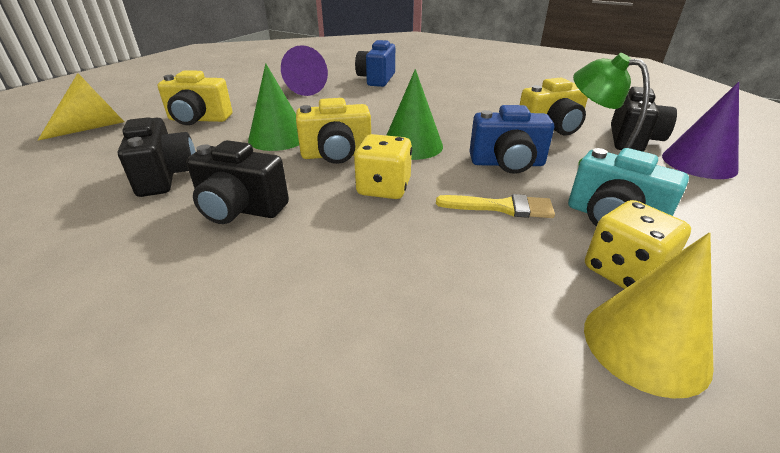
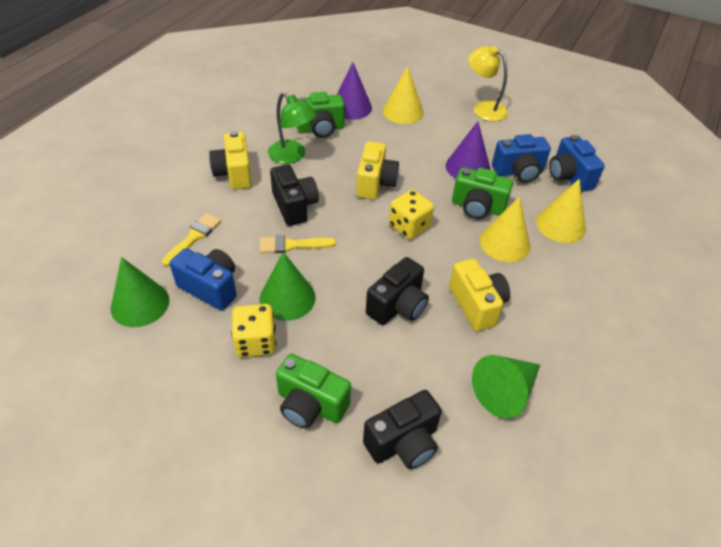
blue camera: [355,40,395,87] [470,105,554,174] = 2 -> [170,248,237,311] [492,134,551,183] [549,135,605,192] = 3
green camera: none = 0 -> [276,354,351,429] [297,92,345,138] [452,167,513,219] = 3
green cone: [248,63,299,151] [386,69,443,160] = 2 -> [111,257,169,327] [260,252,315,321] [472,355,540,419] = 3
turquoise camera: [568,148,689,227] = 1 -> none = 0
yellow brush: [436,194,555,218] = 1 -> [162,213,221,266] [259,235,336,253] = 2
yellow cone: [38,73,124,140] [584,232,713,398] = 2 -> [383,66,423,124] [479,197,530,262] [536,179,586,243] = 3
yellow lamp: none = 0 -> [468,46,508,122] = 1

